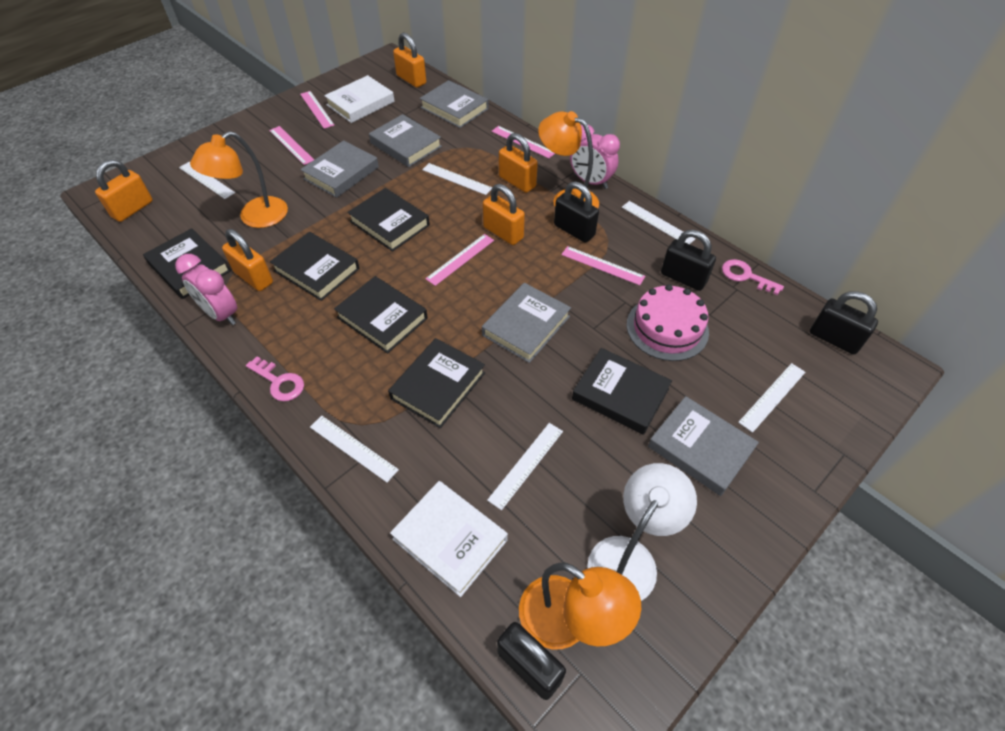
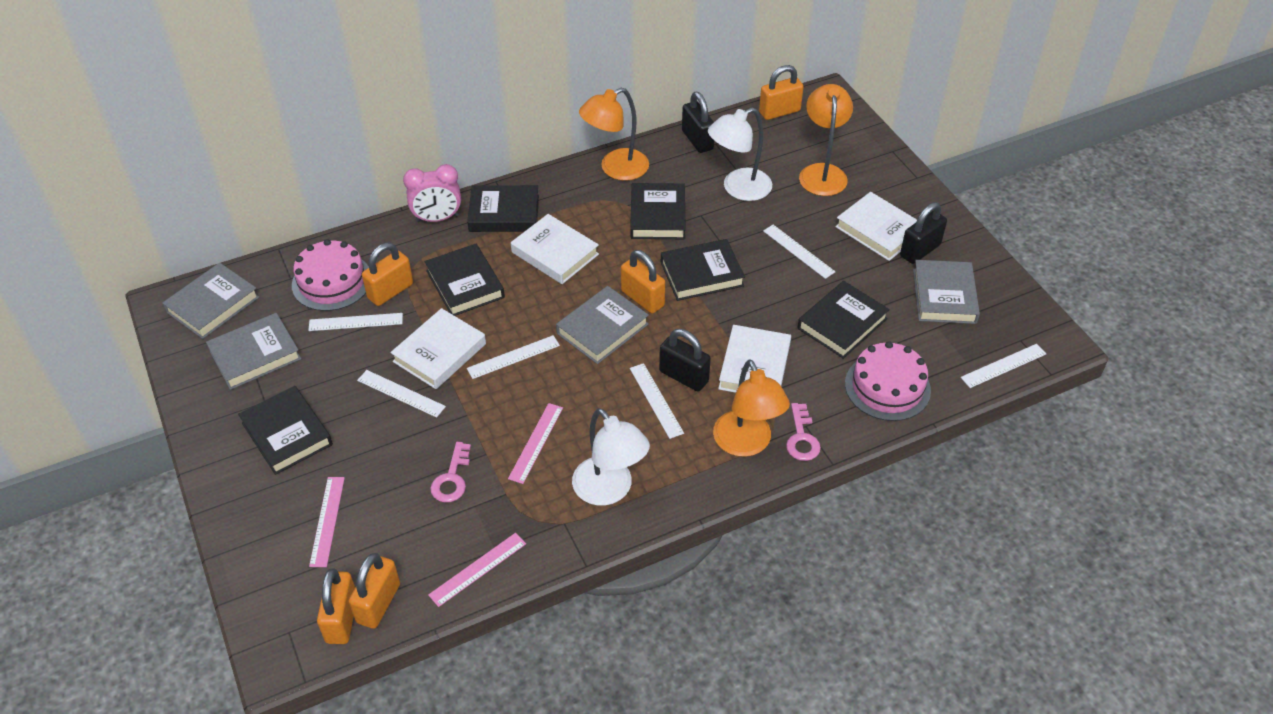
black padlock: [497,622,566,700] [554,181,599,243] [661,230,716,291] [810,291,878,354] = 4 -> [659,329,711,392] [682,92,714,153] [900,202,947,264] = 3
grey book: [300,140,379,198] [369,114,442,167] [420,80,489,128] [482,283,571,363] [648,396,759,496] = 5 -> [162,263,259,339] [206,313,301,390] [556,286,649,364] [913,260,980,324] = 4
pink cake: [627,284,709,361] = 1 -> [292,239,369,311] [845,341,931,421] = 2
pink clock: [175,254,237,325] [570,125,620,189] = 2 -> [403,164,461,222] = 1
pink ruler: [269,126,314,165] [300,91,335,129] [425,234,494,286] [491,126,555,158] [561,246,645,285] = 5 -> [309,477,345,567] [428,533,526,607] [508,403,563,484] = 3
white book: [324,75,395,123] [390,481,508,597] = 2 -> [390,308,486,389] [511,214,599,284] [718,325,791,393] [835,192,917,261] = 4
white lamp: [587,463,697,601] = 1 -> [572,408,650,506] [708,107,772,201] = 2

